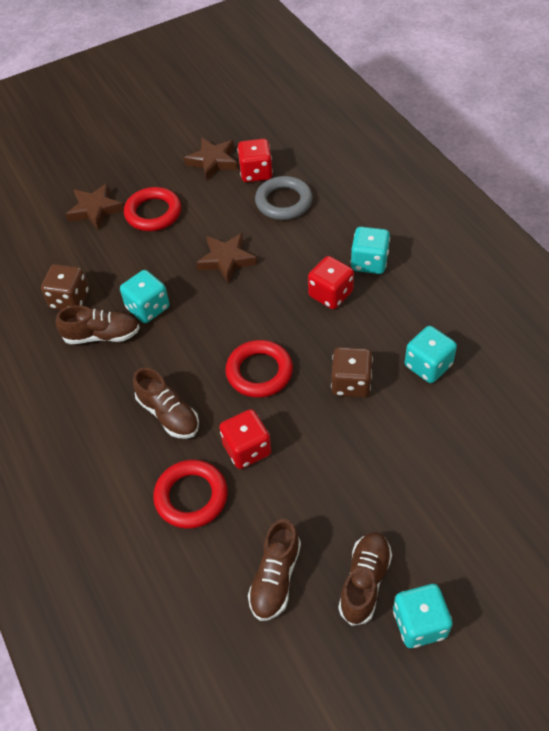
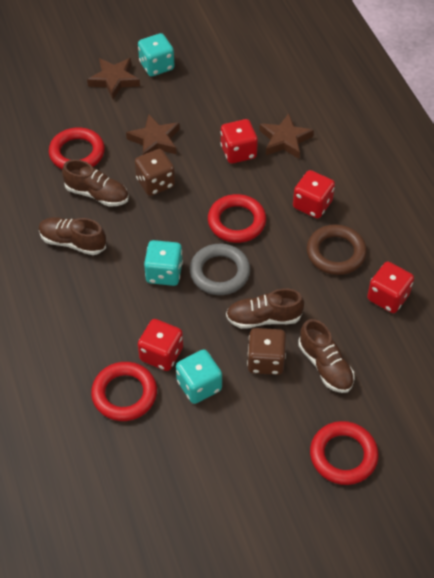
brown ring: none = 0 -> [307,224,367,275] = 1
red dice: [219,409,271,469] [237,139,273,182] [308,256,354,309] = 3 -> [138,319,183,371] [220,119,258,164] [293,170,335,218] [367,262,414,313] = 4
red ring: [124,187,181,231] [153,460,228,529] [225,340,293,398] = 3 -> [49,127,105,169] [91,362,157,421] [208,194,266,243] [310,421,379,485] = 4
turquoise dice: [120,270,169,323] [351,227,390,274] [393,584,453,648] [405,326,457,383] = 4 -> [138,33,174,77] [144,240,183,286] [176,350,222,404] = 3

